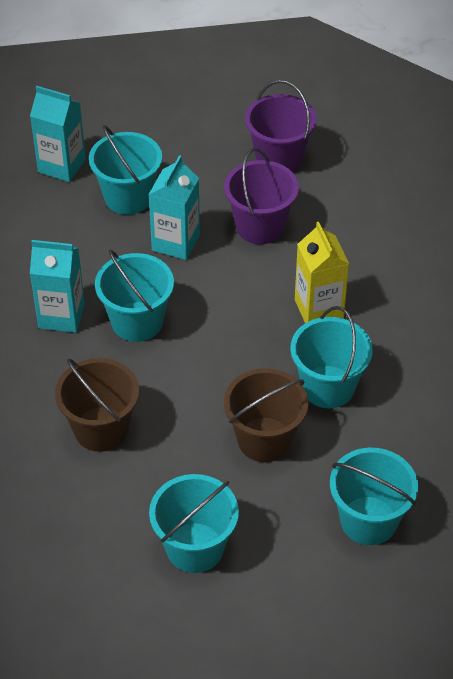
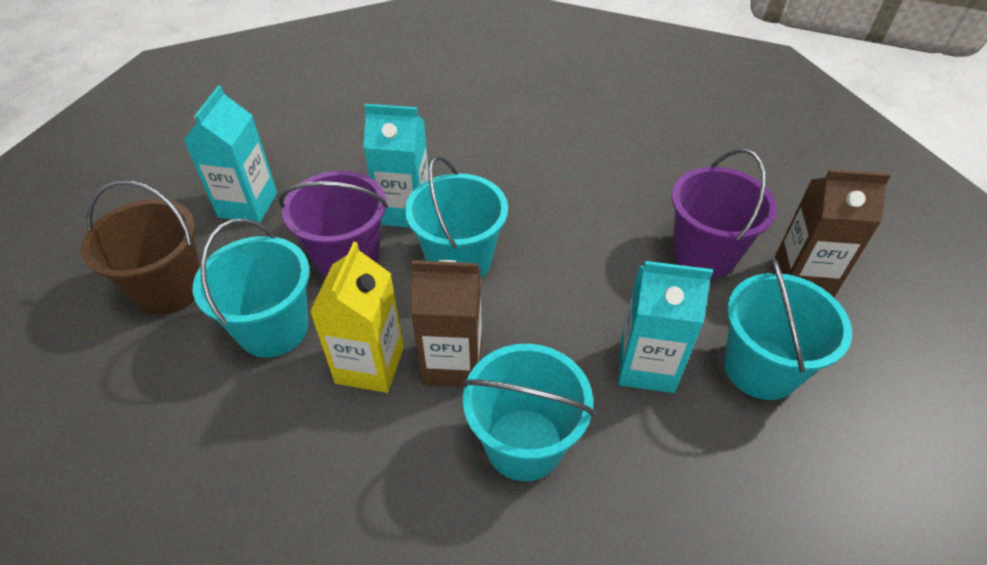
brown bucket: [55,358,139,452] [224,368,308,462] = 2 -> [81,180,200,315] = 1
brown carton: none = 0 -> [411,260,482,387] [775,170,891,297] = 2
turquoise bucket: [89,125,162,215] [95,249,174,342] [149,474,239,573] [290,306,373,408] [330,448,418,545] = 5 -> [193,218,310,358] [405,156,508,278] [462,344,595,481] [724,258,852,400] = 4

